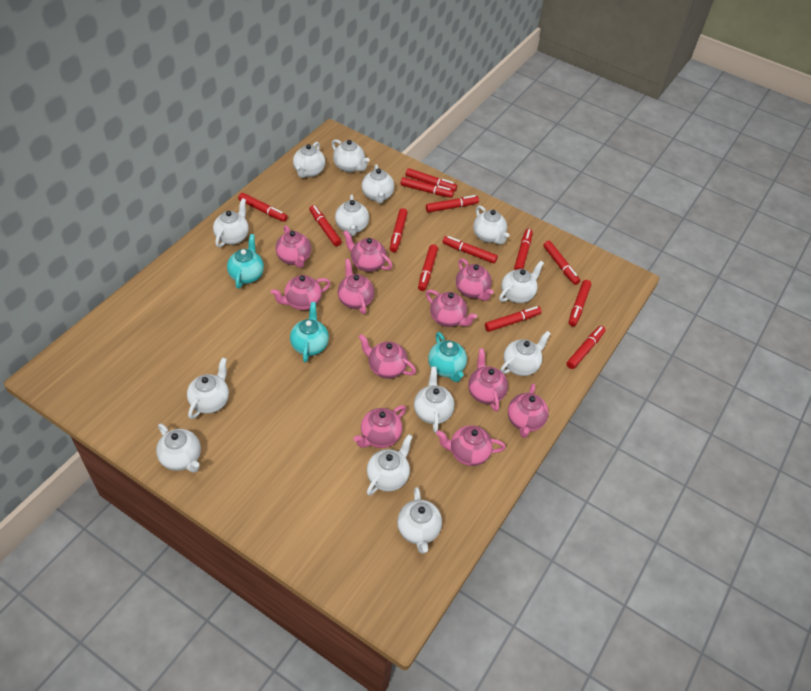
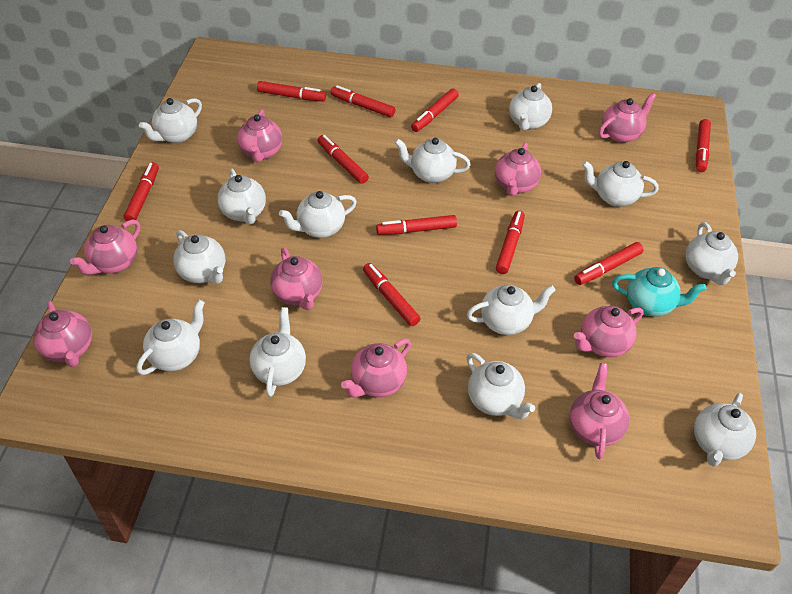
pink teapot: [271,275,331,310] [276,225,311,268] [338,259,374,314] [343,230,392,272] [353,405,406,448] [359,334,416,379] [426,289,477,327] [436,425,506,466] [456,258,494,301] [468,348,508,412] [508,383,548,438] = 11 -> [33,301,92,367] [70,220,140,275] [237,109,282,162] [270,248,322,310] [341,339,411,397] [495,143,541,196] [569,363,629,459] [574,306,644,357] [599,93,657,143] = 9
red marker: [238,193,288,222] [309,205,342,246] [390,208,408,252] [401,177,454,198] [406,168,457,192] [418,245,438,291] [426,195,479,213] [442,236,498,264] [485,306,542,332] [514,229,533,270] [543,241,580,285] [566,326,606,369] [569,280,591,326] = 13 -> [124,162,159,221] [257,81,326,101] [318,135,369,184] [330,85,395,117] [363,263,421,326] [376,215,457,235] [411,89,459,132] [496,211,525,274] [574,242,644,285] [696,119,711,172] = 10
turquoise teapot: [227,234,264,289] [290,302,329,363] [428,332,467,382] = 3 -> [612,267,706,317] = 1

